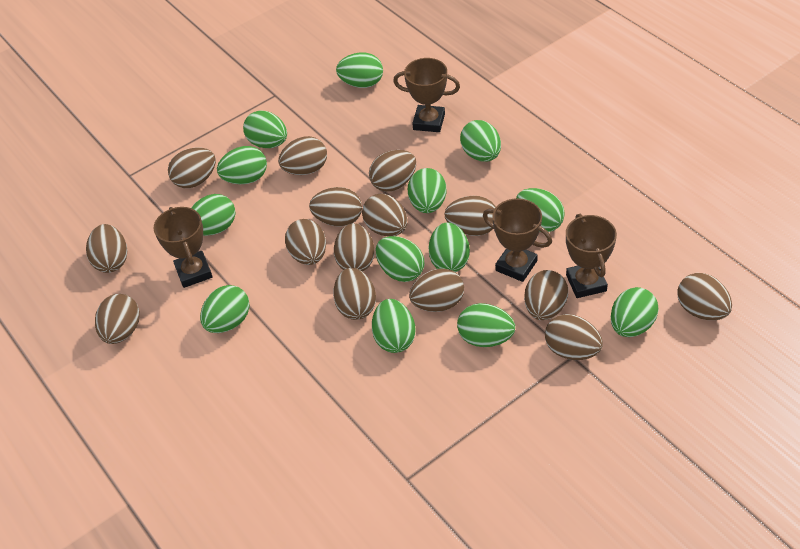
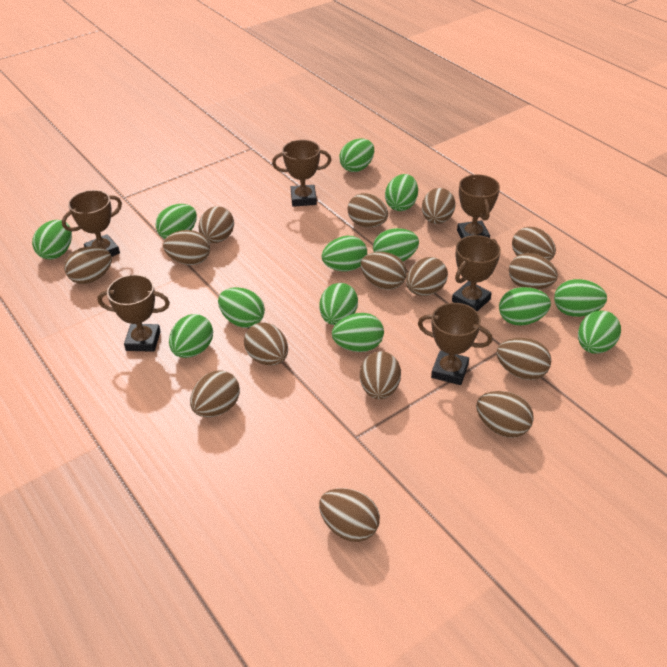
brown trophy: [153,207,213,288] [393,58,460,132] [483,198,552,282] [566,214,617,298] = 4 -> [62,190,122,257] [97,274,170,352] [272,140,331,207] [418,303,493,385] [452,235,501,311] [457,174,500,239] = 6

